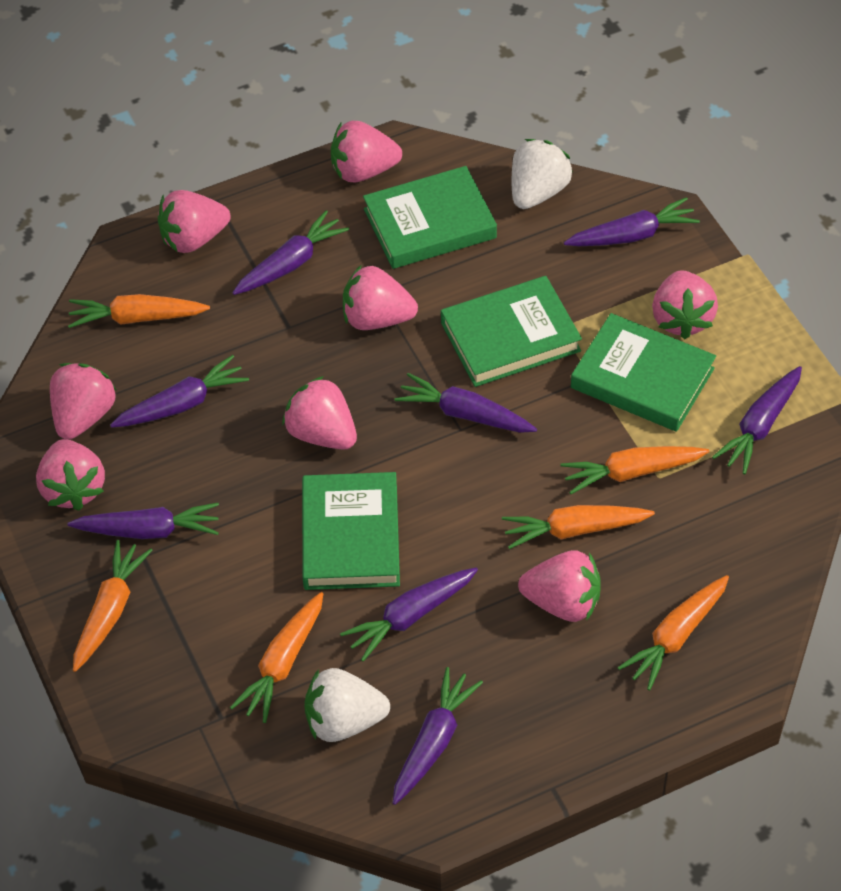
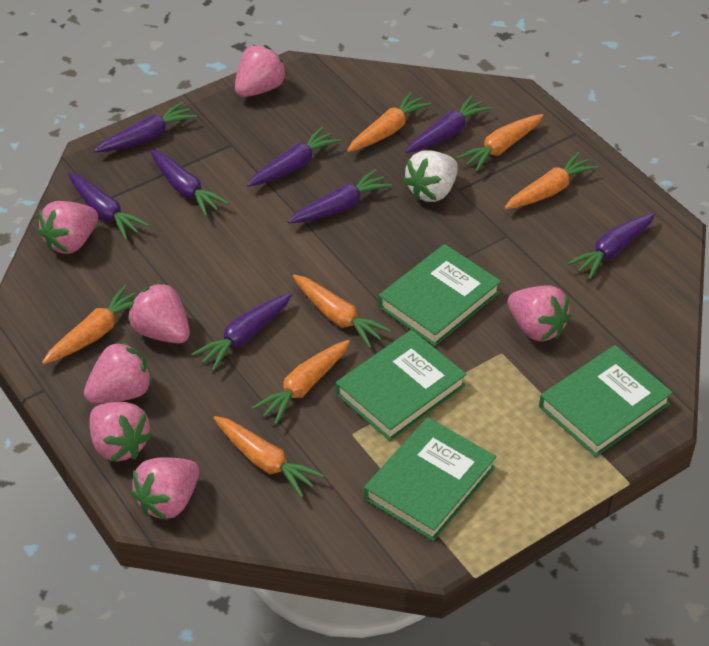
orange carrot: [68,294,210,328] [73,540,153,672] [230,592,324,723] [502,505,655,549] [560,446,709,494] [617,575,729,691] = 6 -> [42,285,137,364] [213,416,324,498] [252,340,350,425] [293,275,391,348] [347,92,431,152] [456,114,544,172] [504,152,598,209] = 7
pink strawberry: [36,439,105,511] [50,363,117,440] [158,190,230,253] [282,376,357,450] [331,121,402,182] [343,265,418,330] [518,550,601,622] [652,270,718,339] = 8 -> [38,201,98,254] [84,341,153,404] [89,402,152,462] [127,282,190,344] [131,457,199,520] [235,45,287,97] [508,285,571,341] = 7
white strawberry: [304,668,390,742] [512,139,573,209] = 2 -> [403,151,458,202] = 1

